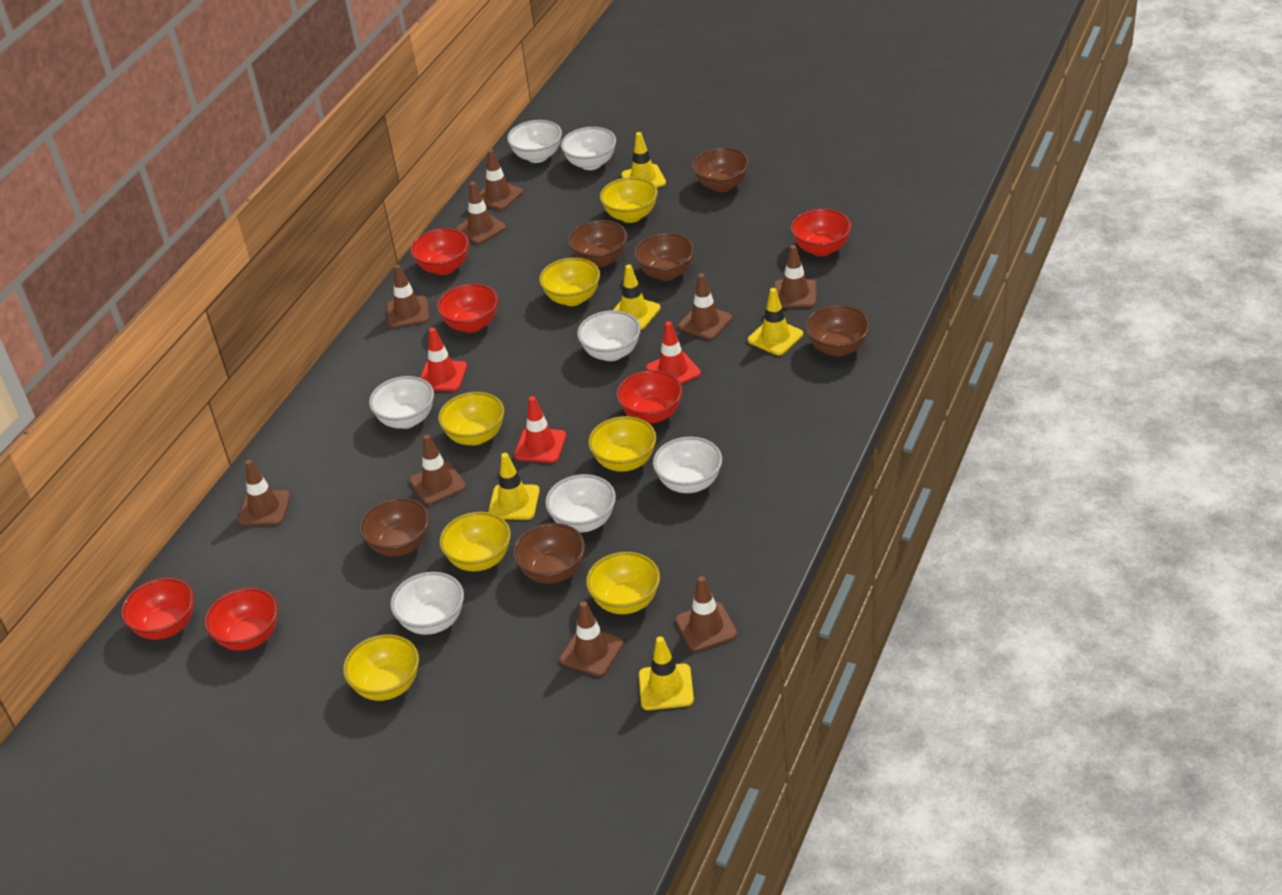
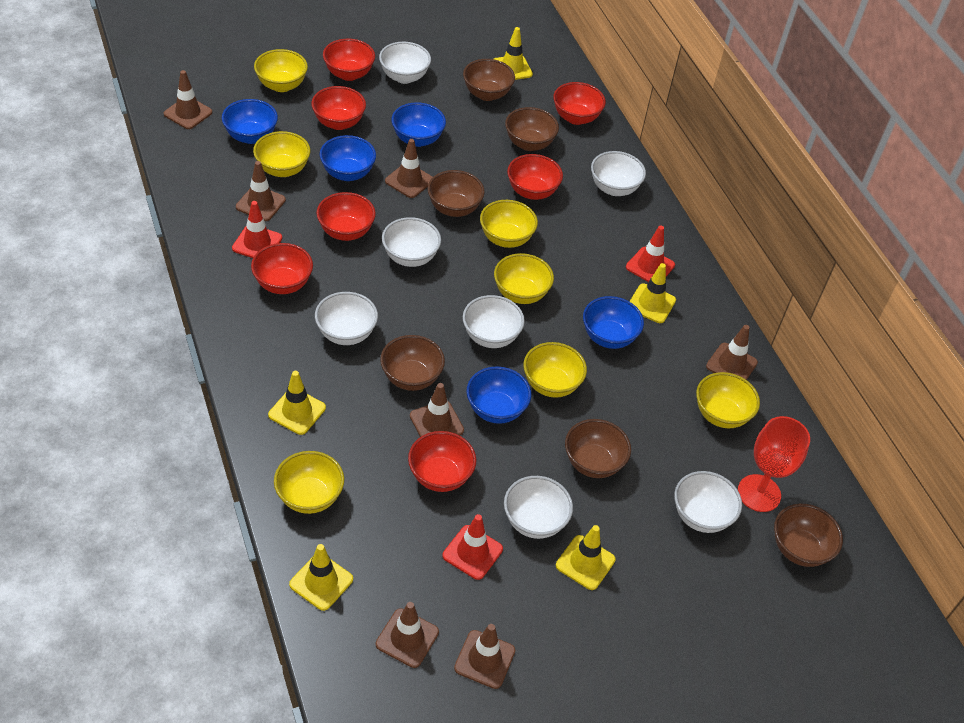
blue bowl: none = 0 -> [222,99,278,144] [320,135,376,181] [391,102,446,147] [467,366,531,424] [583,296,644,349] = 5
brown traffic cone: [238,459,290,526] [387,265,429,328] [410,434,466,505] [456,182,506,244] [480,149,523,210] [560,601,624,677] [675,576,737,652] [678,273,732,340] [774,245,816,308] = 9 -> [164,70,212,129] [236,161,286,221] [376,602,439,668] [385,139,433,198] [410,383,464,437] [454,624,515,689] [706,325,758,380] = 7
red bowl: [121,578,194,640] [205,588,278,651] [410,228,469,275] [437,283,499,333] [617,370,683,424] [791,208,852,256] = 6 -> [251,243,313,294] [311,86,366,130] [316,192,376,241] [323,39,375,81] [408,431,476,492] [507,154,563,200] [553,82,606,125] = 7
red goblet: none = 0 -> [738,416,810,512] = 1

